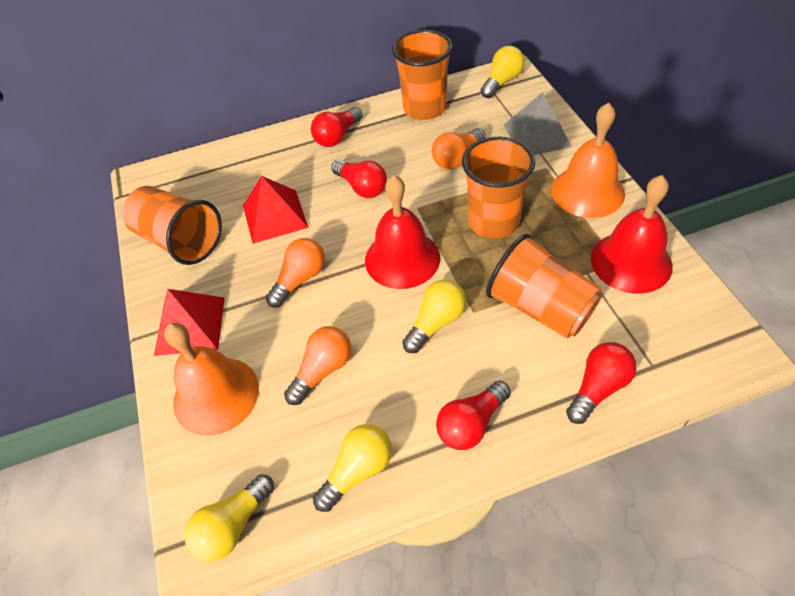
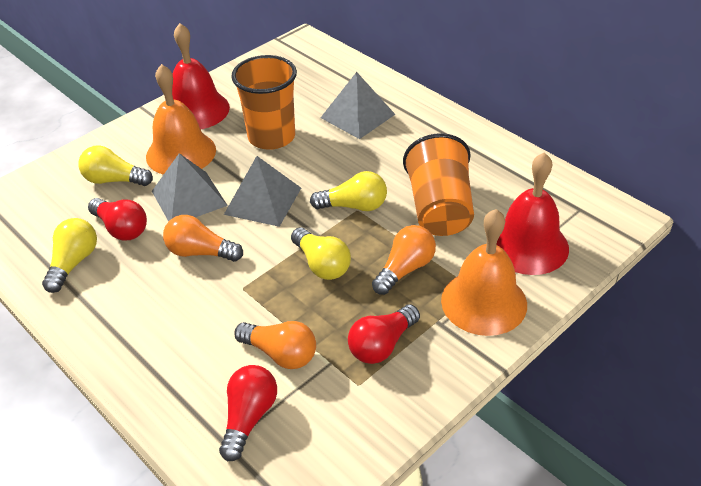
grey pyramid: [504,92,572,155] = 1 -> [152,153,228,222] [224,156,301,227] [321,72,395,139] = 3
orange cup: [122,186,222,265] [392,30,452,120] [462,137,535,239] [486,234,602,338] = 4 -> [231,55,297,150] [403,133,474,236] = 2
red light bulb: [311,107,363,147] [331,159,387,198] [436,380,511,450] [566,342,637,424] = 4 -> [88,198,147,241] [219,365,277,461] [348,305,420,364] = 3
red pyramid: [154,289,225,356] [243,176,308,244] = 2 -> none = 0

